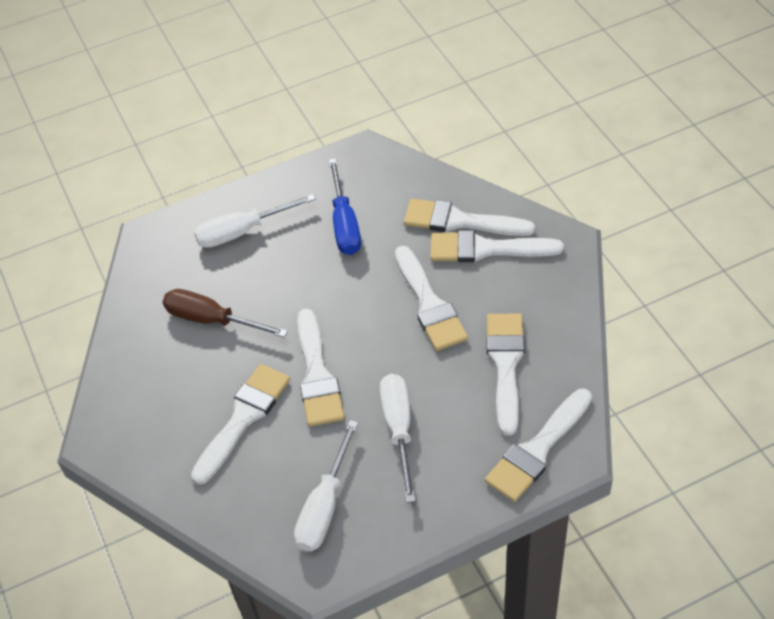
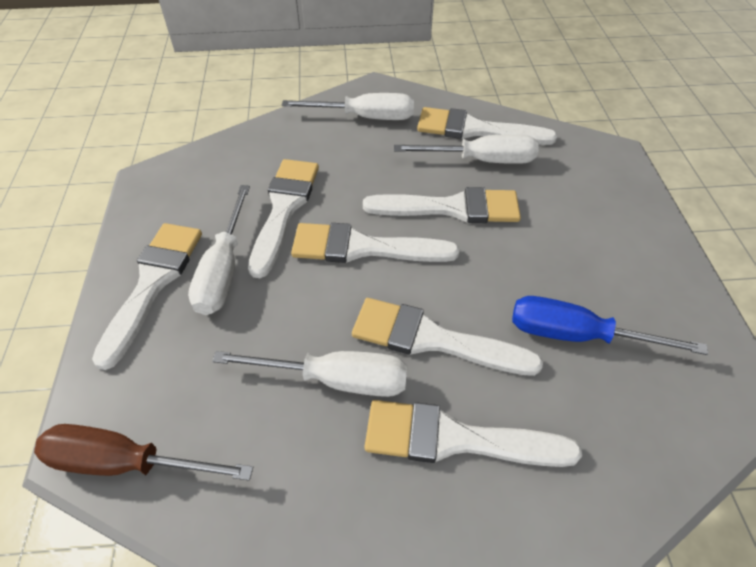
white screwdriver: [194,194,316,248] [294,420,358,552] [380,374,416,503] = 3 -> [188,185,250,315] [212,351,407,397] [282,93,414,120] [394,134,539,164] = 4

